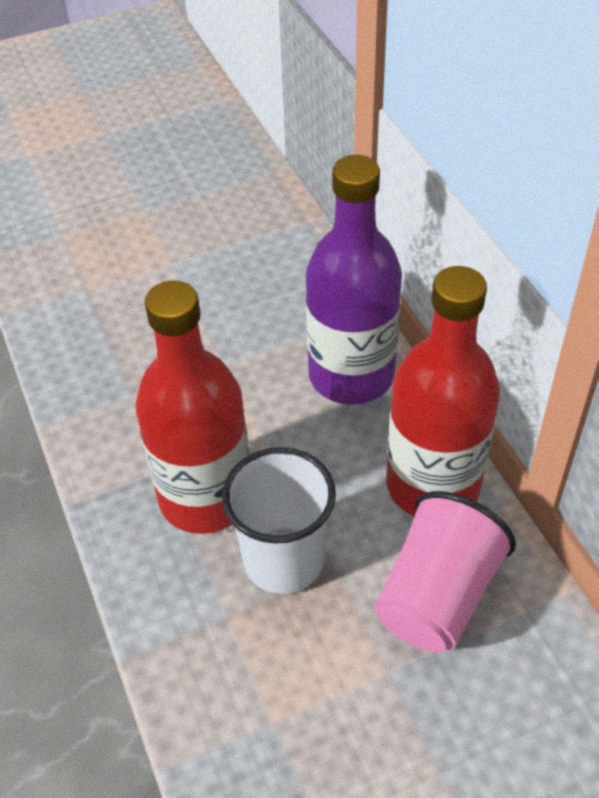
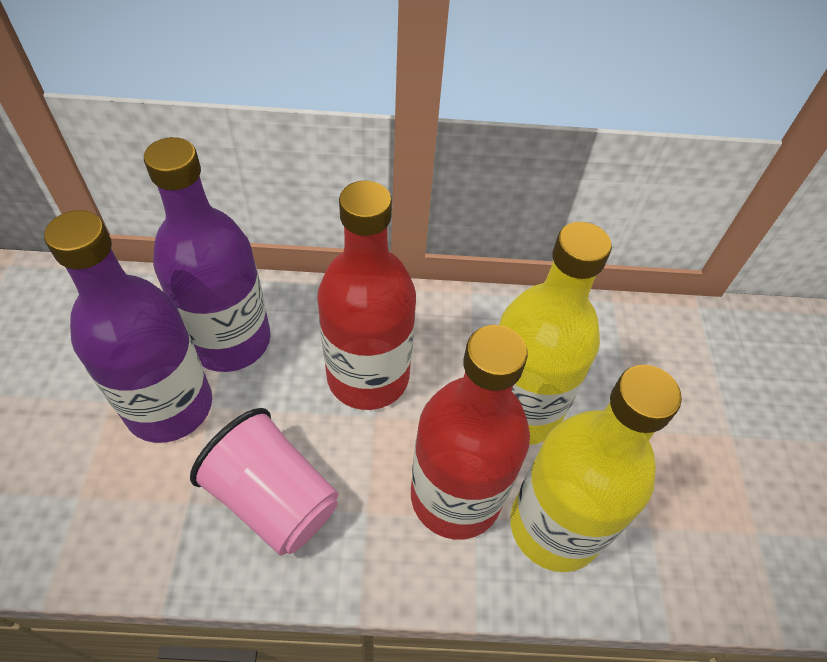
purple bottle: [306,155,402,405] = 1 -> [44,210,212,443] [144,137,271,372] = 2
white cup: [222,447,336,594] = 1 -> none = 0
yellow bottle: none = 0 -> [499,222,612,445] [510,365,682,572] = 2

